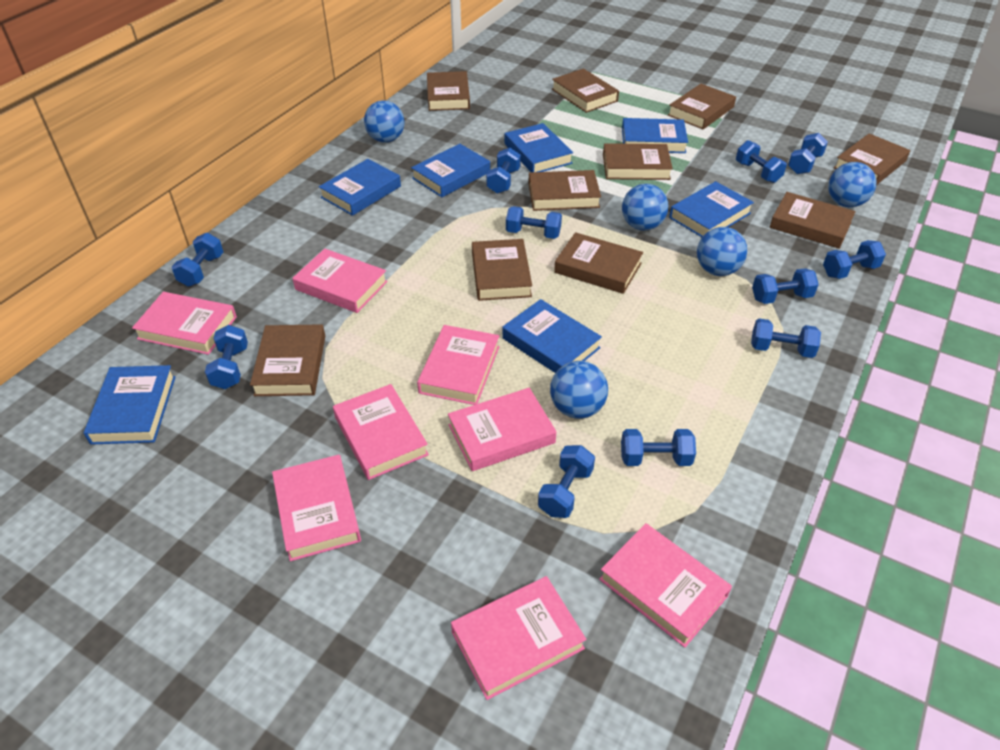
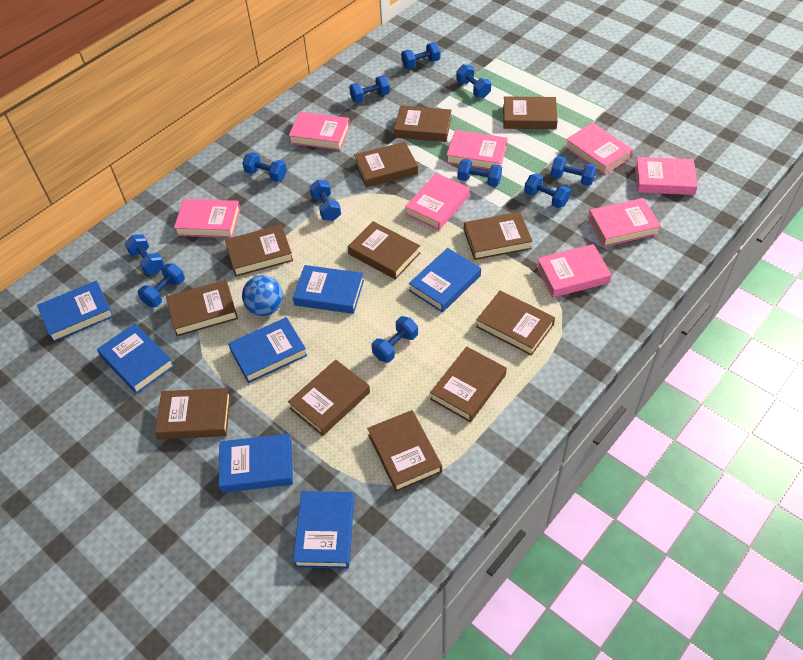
blue ball: [364,100,405,143] [550,361,608,419] [622,184,668,231] [697,227,747,276] [828,162,877,208] = 5 -> [242,275,283,316] = 1
brown book: [250,324,325,396] [427,71,470,111] [472,239,532,301] [528,170,601,211] [552,69,619,113] [554,232,643,294] [603,143,673,180] [668,84,736,129] [770,192,856,249] [834,134,910,185] = 10 -> [155,388,231,440] [166,280,238,336] [225,224,293,277] [288,360,370,436] [348,221,420,280] [354,142,418,188] [367,410,442,492] [394,105,451,142] [430,346,507,422] [464,212,533,260] [476,290,555,356] [503,96,558,129] = 12

